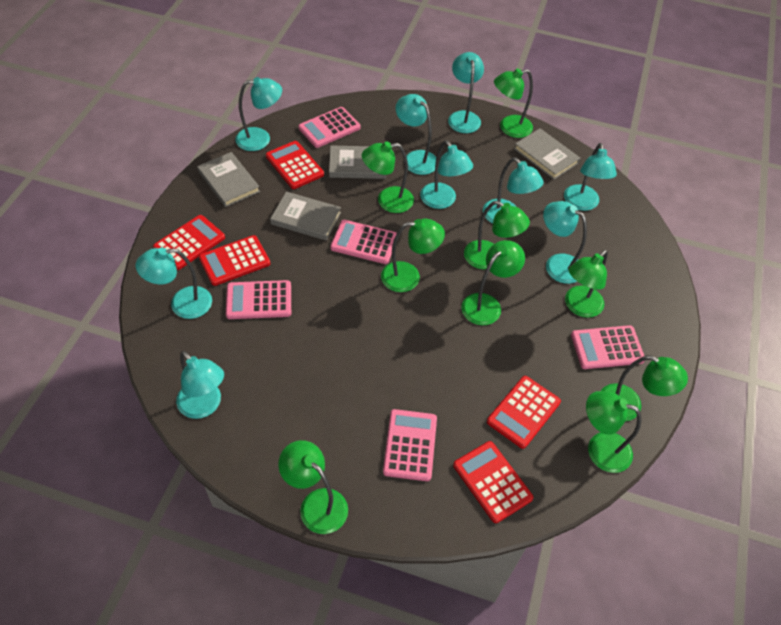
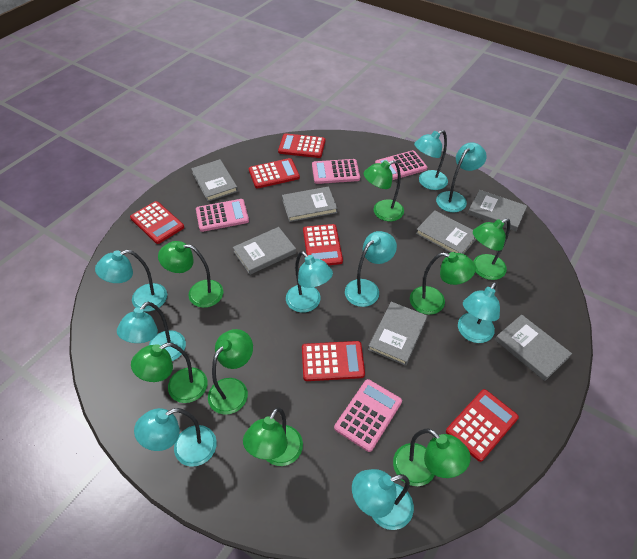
green lamp: [278,440,348,534] [362,141,414,213] [381,219,445,292] [461,240,525,325] [464,201,530,269] [494,69,533,138] [565,250,608,318] [586,391,642,473] [601,356,688,421] = 9 -> [131,343,208,403] [158,241,223,308] [208,329,253,415] [243,408,303,466] [364,160,404,221] [393,429,471,486] [410,252,476,315] [473,218,510,280] = 8
grey book: [197,152,260,207] [270,192,341,241] [329,145,386,179] [514,128,580,179] = 4 -> [191,159,238,202] [233,227,296,275] [282,187,338,222] [368,302,428,366] [416,210,476,254] [468,190,527,231] [495,315,572,381] = 7
pink calculator: [226,280,291,319] [298,107,361,148] [330,220,397,264] [383,409,437,481] [571,325,644,369] = 5 -> [196,199,249,232] [312,159,360,184] [334,379,402,452] [375,150,427,180] = 4
red calculator: [153,215,225,270] [199,235,270,286] [266,141,324,189] [453,441,533,523] [487,376,561,449] = 5 -> [130,201,184,244] [249,158,300,189] [278,133,325,158] [302,341,365,381] [303,224,343,265] [446,389,519,462] = 6

